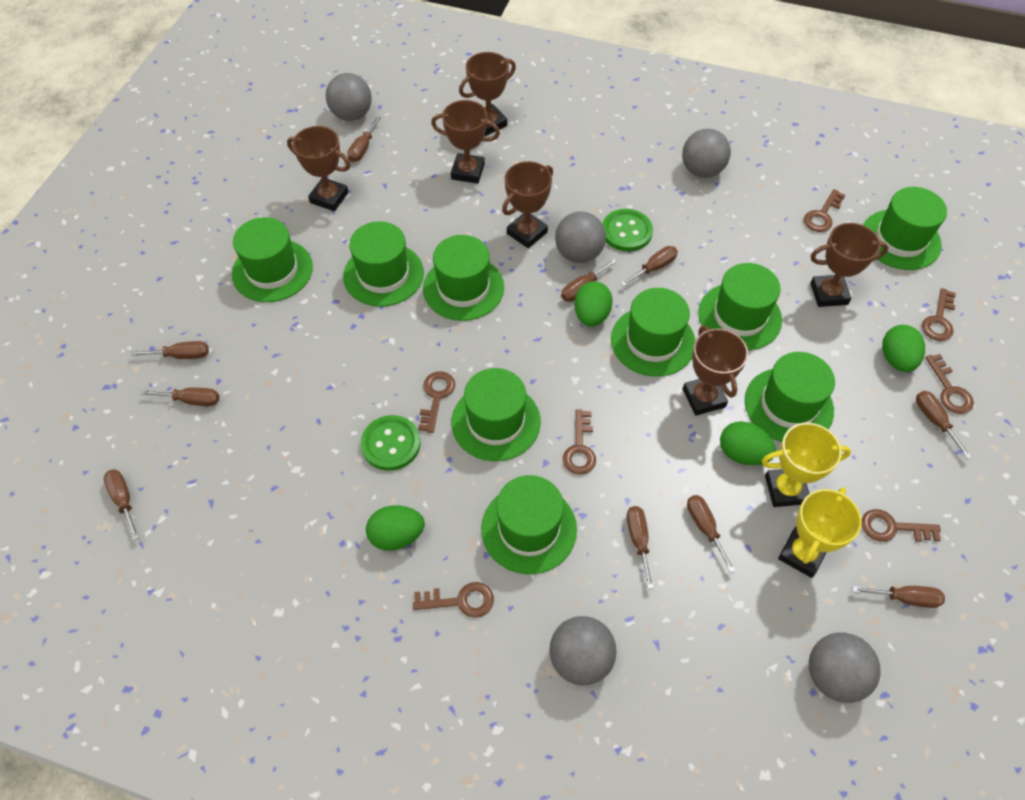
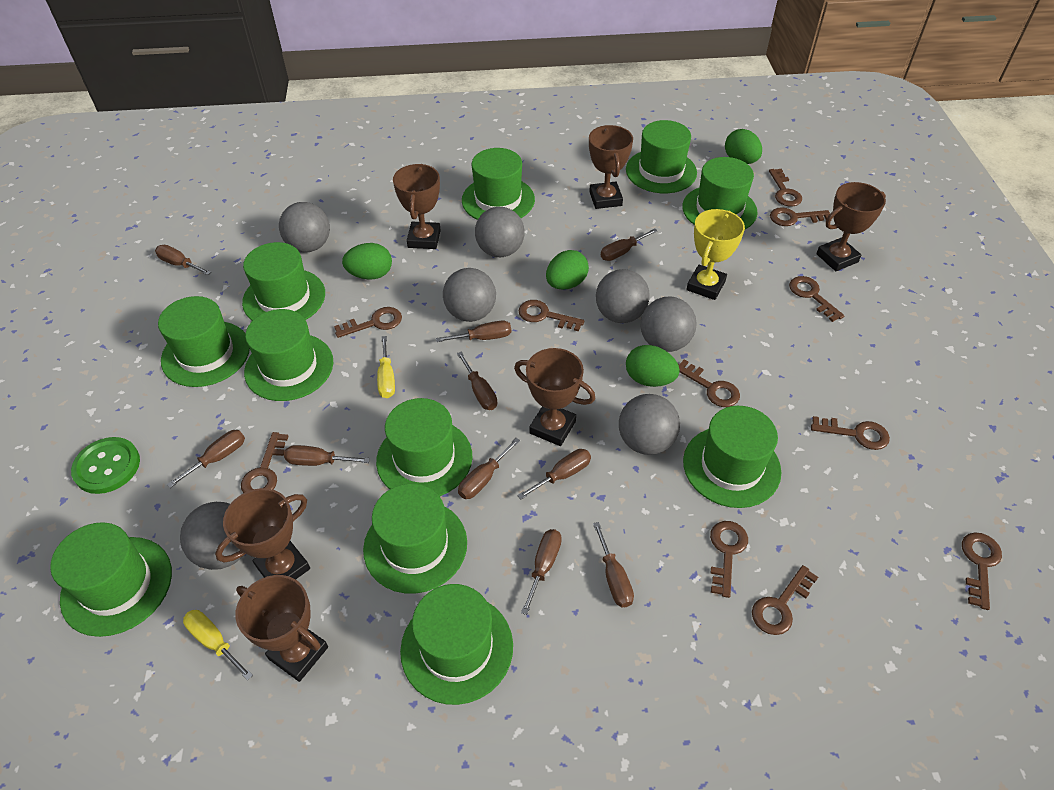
brown key: [413,582,494,618] [418,371,455,433] [563,409,596,475] [804,189,845,232] [862,509,941,542] [922,288,956,341] [925,354,974,414] = 7 -> [241,432,289,493] [334,307,402,338] [519,300,584,331] [678,359,740,407] [710,521,748,598] [752,565,818,635] [769,169,802,206] [770,207,830,226] [789,276,845,322] [811,416,890,450] [962,533,1002,610] = 11
green button: [361,415,421,471] [602,209,653,251] = 2 -> [71,437,140,494] = 1
green hat: [232,217,313,302] [343,221,424,307] [423,235,504,321] [451,368,541,461] [481,475,577,574] [611,288,695,377] [698,263,782,350] [745,352,835,442] [863,187,947,270] = 9 -> [50,522,172,637] [158,296,250,387] [242,242,325,321] [244,309,333,401] [363,483,467,594] [376,398,473,496] [400,584,513,705] [462,148,535,220] [626,120,697,193] [682,157,758,229] [683,406,781,508] = 11
grey ball: [326,73,372,121] [549,616,616,685] [555,211,606,263] [682,129,731,178] [809,632,880,703] = 5 -> [180,502,243,570] [279,202,330,252] [443,268,496,322] [475,207,525,257] [596,269,650,323] [619,394,680,455] [641,297,696,352] = 7
yellow screwdriver: none = 0 -> [183,610,253,680] [377,336,395,398] = 2
yellow trophy: [762,423,851,507] [778,487,862,578] = 2 -> [686,209,745,300] = 1

